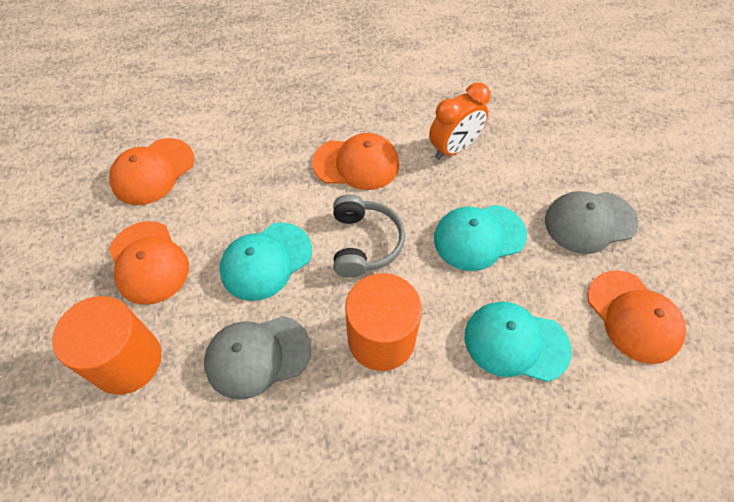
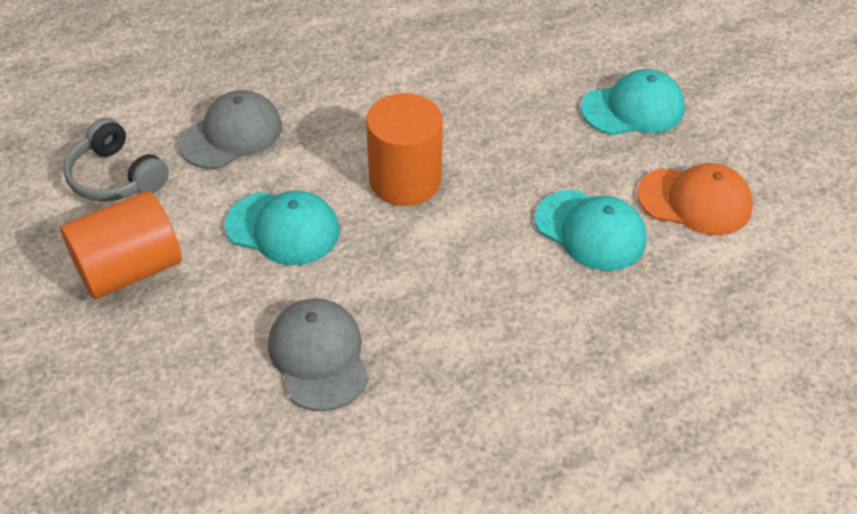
orange cap: [109,138,194,205] [109,221,189,305] [312,133,399,190] [587,270,686,364] = 4 -> [637,163,753,235] = 1
orange clock: [429,82,490,160] = 1 -> none = 0

